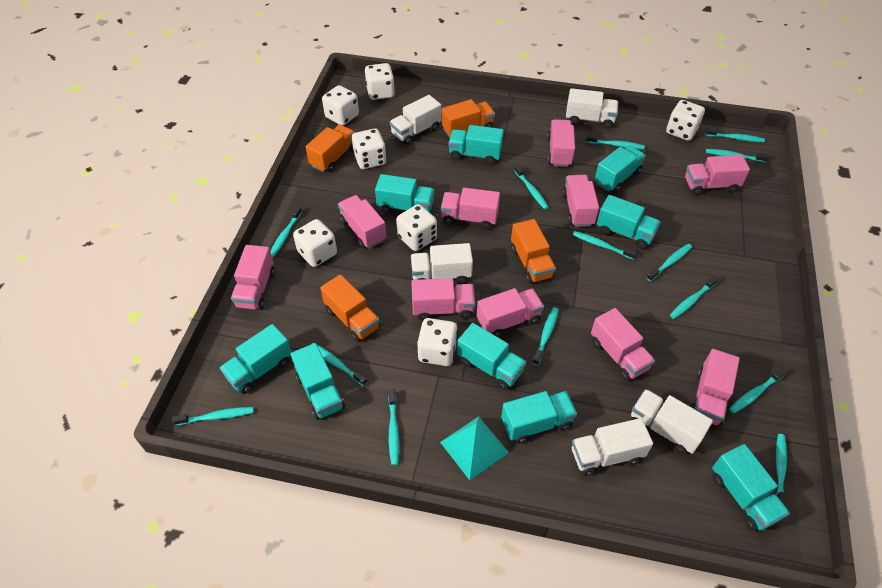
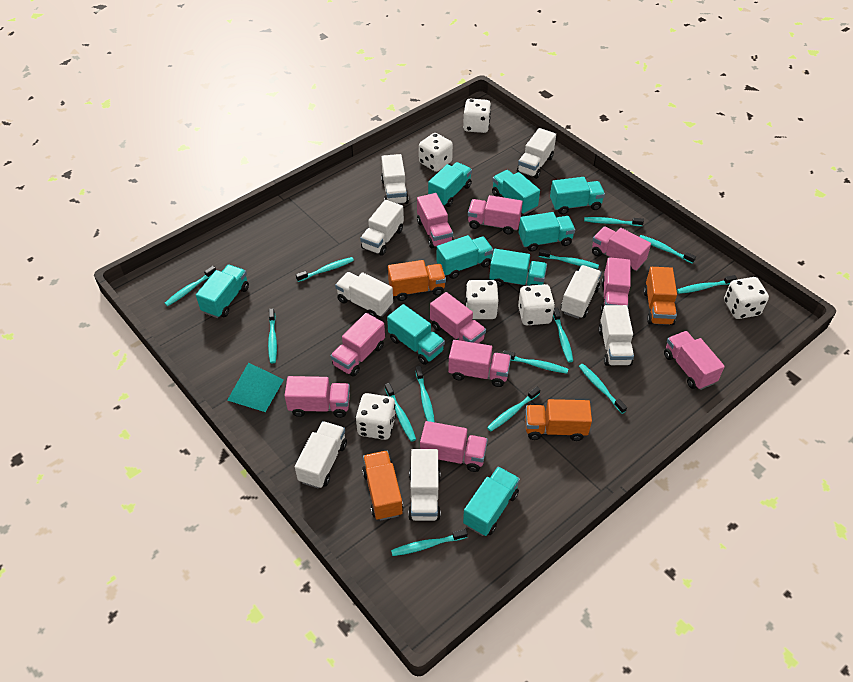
white dice: [293,219,337,267] [322,85,359,125] [352,128,386,169] [365,63,395,100] [396,204,437,251] [417,318,458,366] [666,100,705,141] = 7 -> [356,393,396,440] [419,133,453,172] [463,99,491,133] [465,280,499,319] [518,284,555,325] [724,277,769,319] = 6
white truck: [390,95,441,145] [411,243,473,284] [566,88,618,128] [572,418,653,476] [631,389,713,454] = 5 -> [295,421,347,489] [335,272,393,318] [360,200,404,256] [381,154,409,204] [408,449,441,521] [517,128,556,179] [561,265,602,319] [598,305,634,366] = 8

